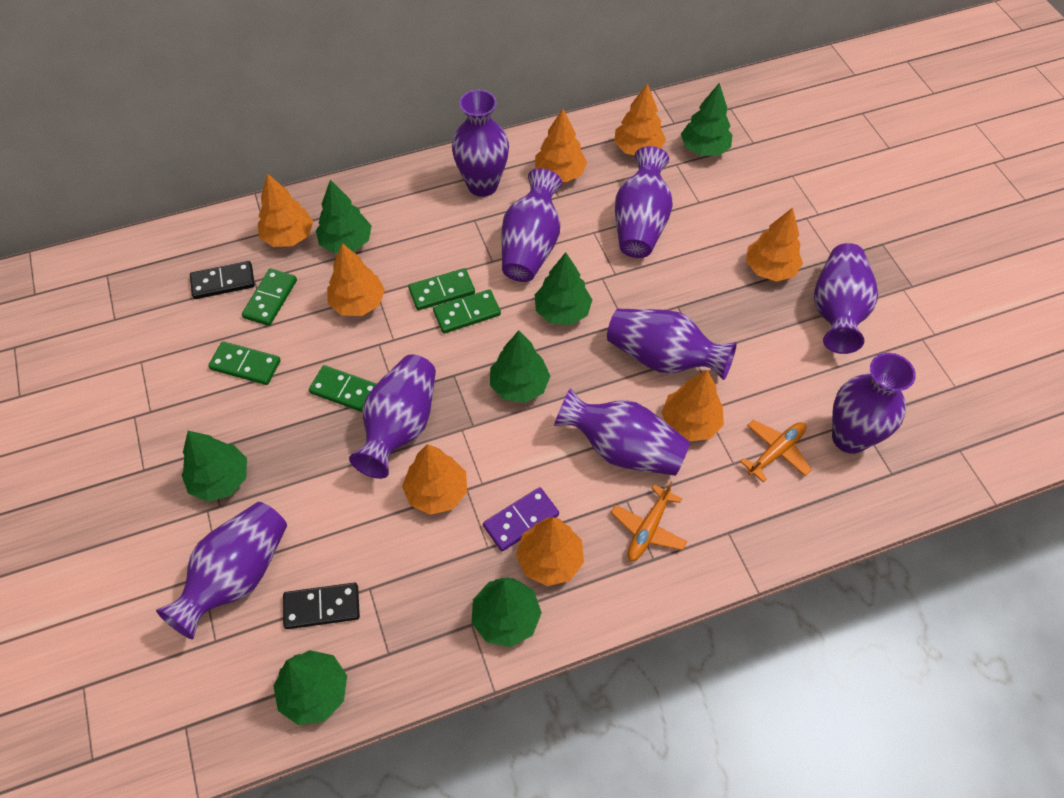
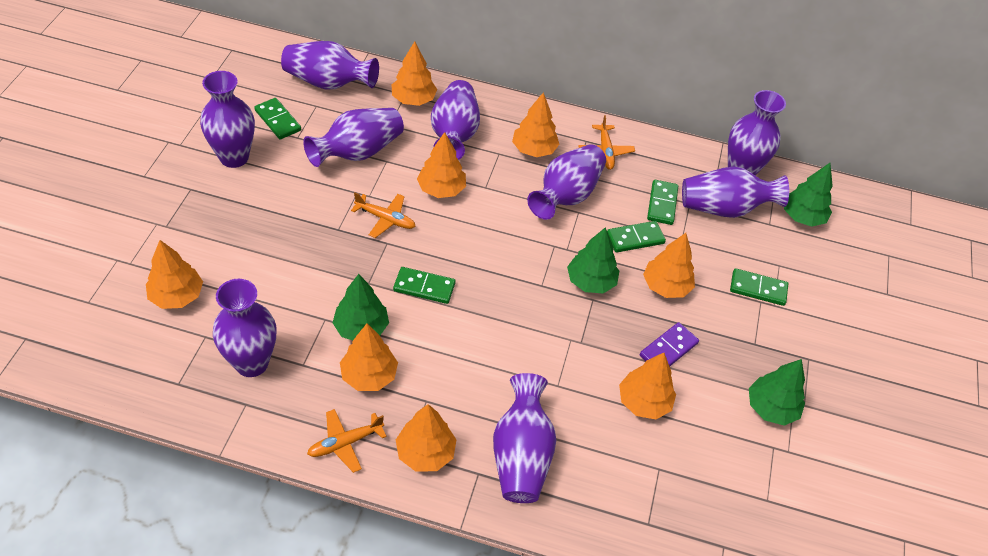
black domino: [190,261,255,299] [283,583,360,629] = 2 -> none = 0
green tree: [182,431,247,502] [273,650,347,725] [316,180,372,254] [472,578,542,647] [490,331,550,403] [535,252,592,325] [681,83,733,156] = 7 -> [332,274,389,340] [567,227,619,294] [749,359,805,426] [784,163,833,227] = 4
orange plane: [611,482,687,561] [740,420,812,482] = 2 -> [307,409,387,473] [351,192,416,238] [578,115,635,170] = 3

